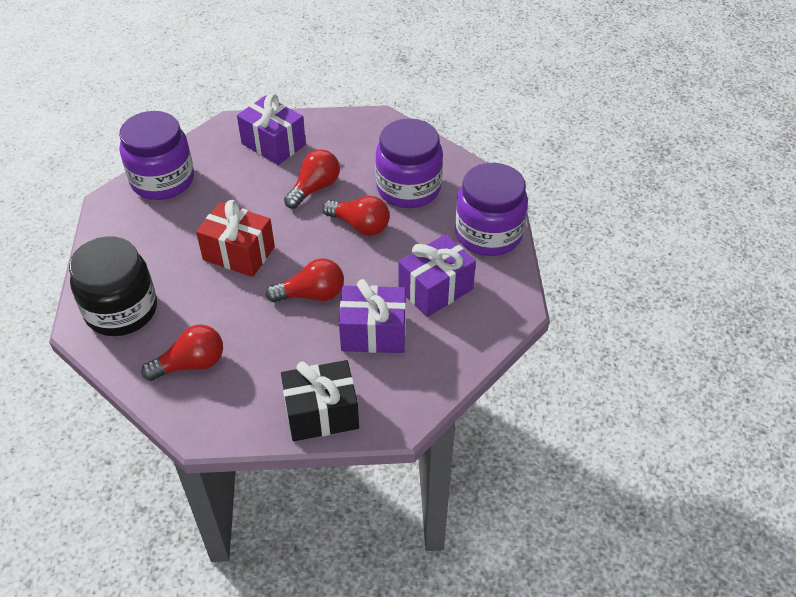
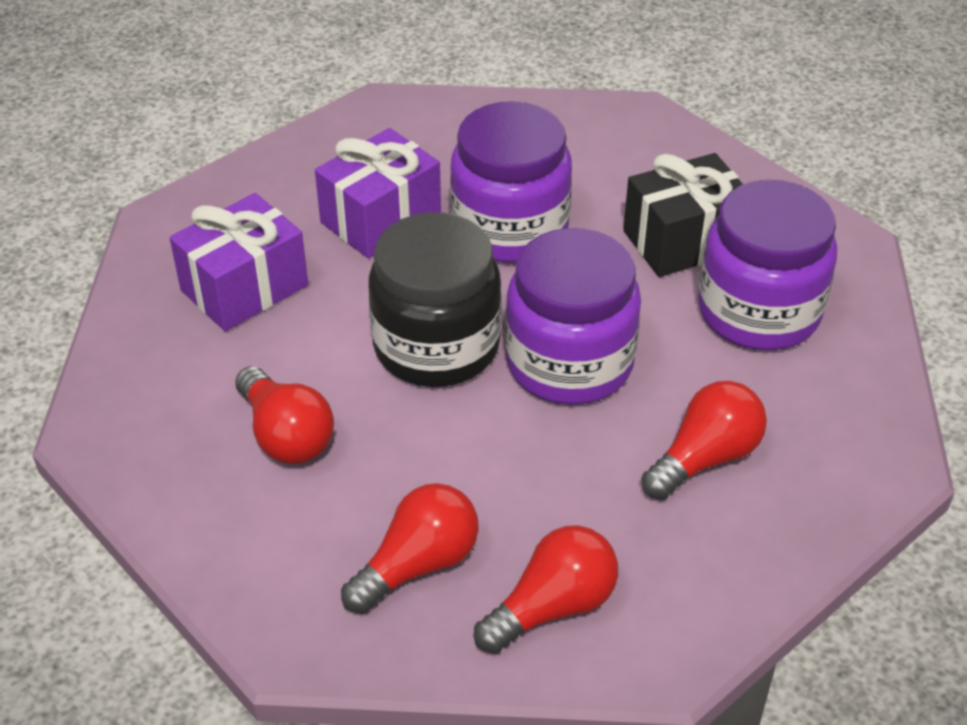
purple gift: [237,94,306,165] [339,279,406,353] [399,234,476,317] = 3 -> [170,193,308,331] [315,128,441,258] = 2
red gift: [196,200,275,277] = 1 -> none = 0

